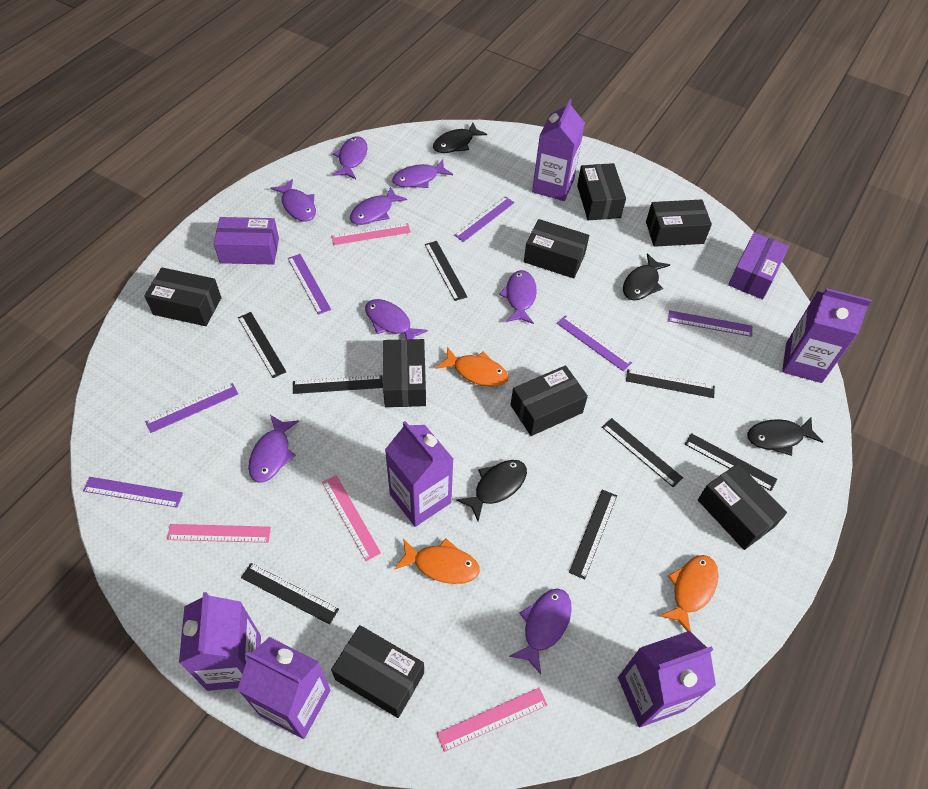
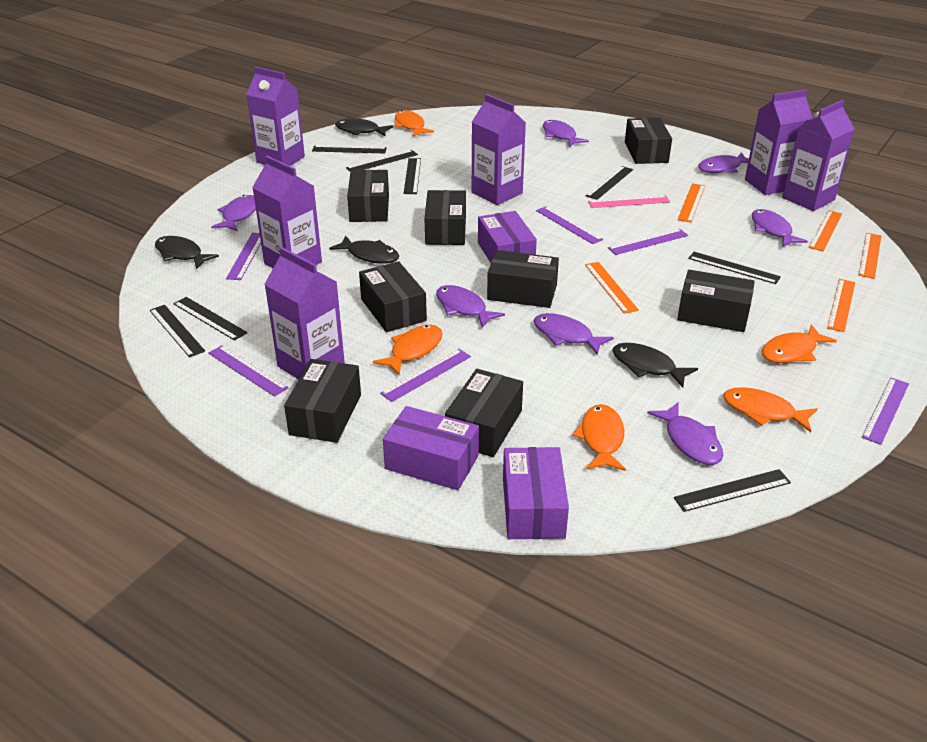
orange fish: [394,538,480,584] [436,347,508,387] [660,555,719,632] = 3 -> [373,325,443,375] [394,110,434,136] [572,404,626,471] [723,387,817,432] [762,324,837,363] = 5
orange ruler: none = 0 -> [585,262,639,314] [677,183,705,222] [809,210,842,251] [827,279,855,332] [859,233,881,279] = 5
pink ruler: [167,524,271,543] [322,475,381,561] [331,223,411,245] [437,688,547,752] = 4 -> [588,195,670,208] = 1
purple box: [214,217,279,264] [728,232,789,299] = 2 -> [383,406,479,490] [478,211,537,263] [503,447,569,539] = 3
purple fish: [248,415,299,483] [271,179,316,222] [332,137,367,179] [350,187,407,225] [365,299,428,339] [392,159,453,188] [499,270,537,324] [509,589,572,674] = 8 -> [211,195,256,231] [436,285,505,328] [534,313,614,355] [543,120,589,147] [647,402,723,465] [698,152,749,173] [752,209,808,247] = 7

